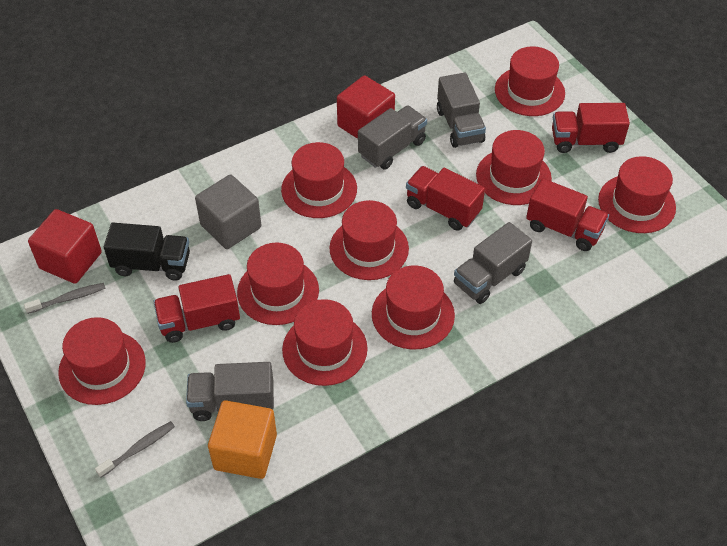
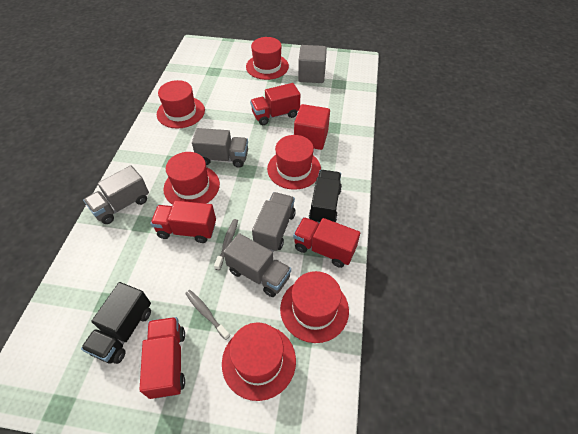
black truck: [104,223,190,281] = 1 -> [81,282,151,364] [309,170,342,224] = 2
orange cube: [208,400,277,479] = 1 -> none = 0
red cube: [28,209,102,284] [337,75,395,139] = 2 -> [294,104,330,150] = 1
red hat: [58,317,146,405] [237,243,319,325] [281,142,357,218] [282,299,368,386] [329,200,409,280] [372,265,455,349] [476,130,552,205] [495,46,565,116] [598,156,676,233] = 9 -> [157,80,205,128] [163,152,220,205] [222,322,296,401] [246,37,289,80] [267,135,321,190] [280,271,349,343] = 6

